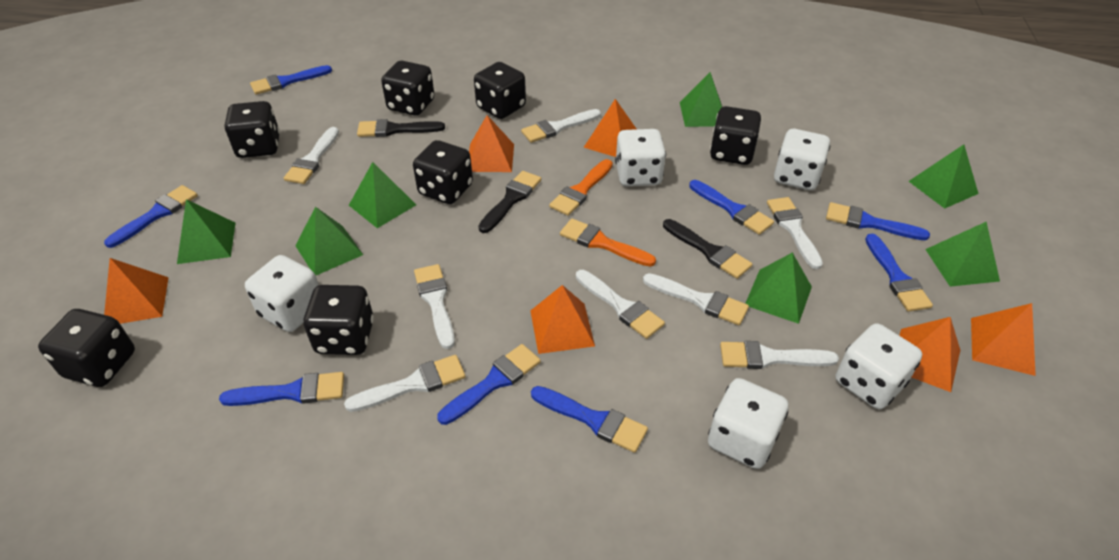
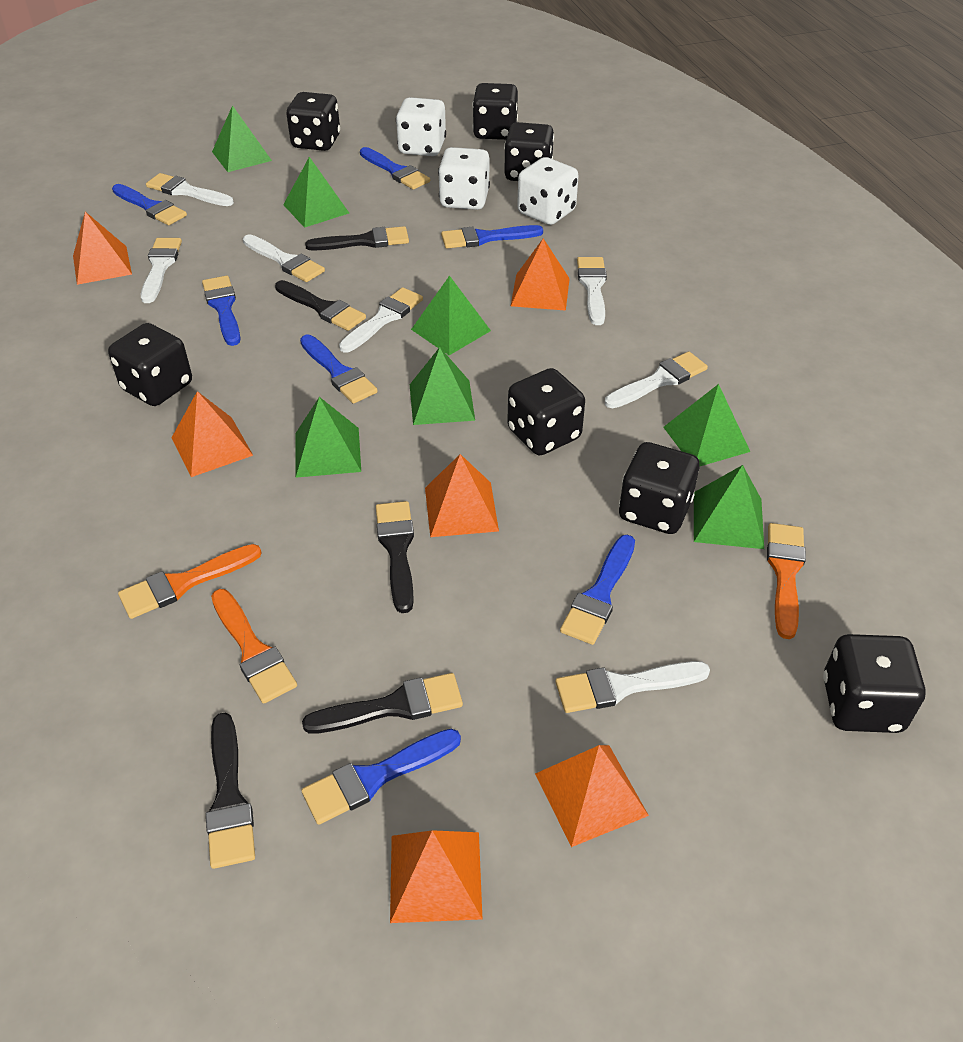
black brush: [357,119,445,137] [478,171,541,233] [663,219,753,279] = 3 -> [206,713,255,869] [275,280,366,331] [302,673,463,733] [305,226,409,251] [376,501,414,613] = 5
blue brush: [104,185,198,248] [219,372,344,406] [250,65,332,95] [437,344,541,425] [531,386,648,453] [689,180,774,235] [826,202,930,240] [865,234,933,312] = 8 -> [112,184,187,225] [202,276,240,346] [300,335,378,404] [301,729,461,825] [360,147,430,190] [441,225,543,248] [560,535,635,645] = 7
orange brush: [549,159,613,216] [560,219,656,266] = 2 -> [118,544,261,619] [211,589,297,704] [767,523,806,639] = 3
white brush: [284,127,339,184] [344,355,466,412] [414,264,455,349] [521,109,601,143] [576,270,665,339] [643,273,749,325] [720,341,839,369] [767,197,823,269] = 8 -> [141,238,182,303] [146,173,234,206] [243,234,325,282] [339,287,423,353] [555,661,710,713] [577,257,607,325] [605,351,708,408] = 7
white dice: [245,255,319,332] [615,129,666,186] [708,378,789,469] [774,129,830,190] [836,323,922,409] = 5 -> [396,97,446,156] [438,147,490,210] [517,157,579,225] = 3

